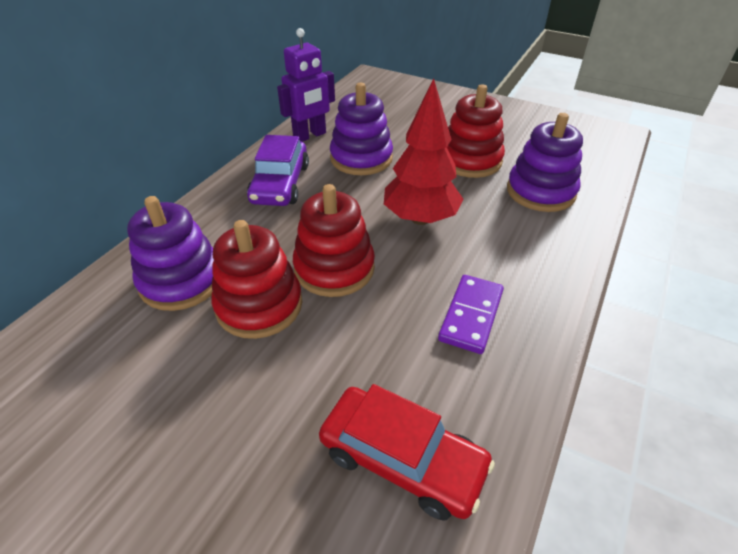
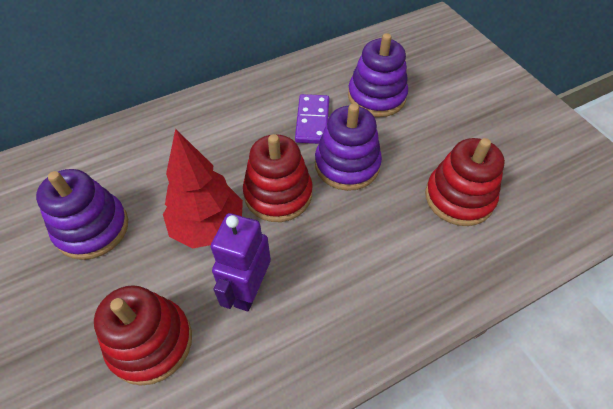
purple car: [247,135,309,206] = 1 -> none = 0
red car: [319,384,495,520] = 1 -> none = 0

